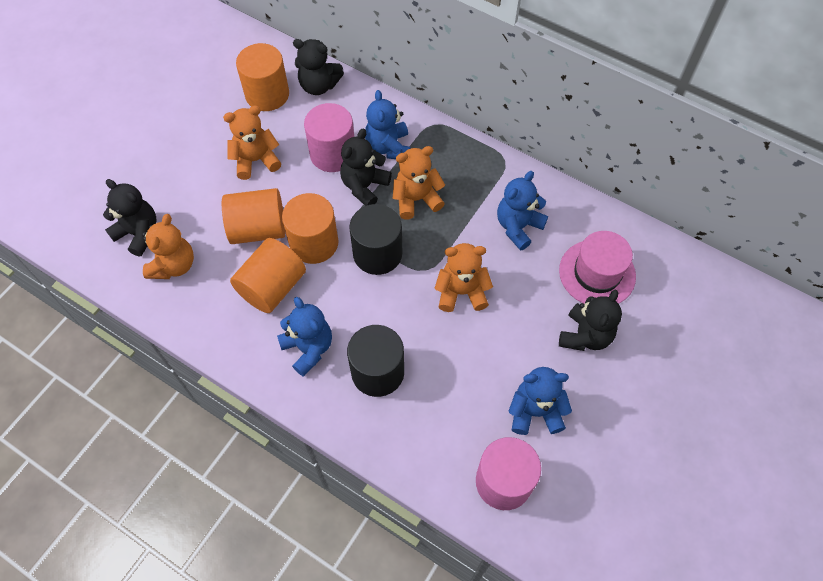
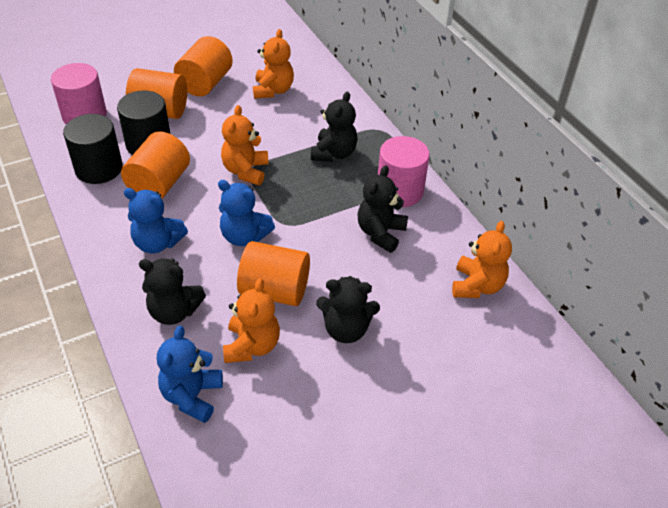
blue teddy bear: [277,297,332,377] [365,90,410,159] [497,171,548,251] [509,367,572,435] = 4 -> [124,188,188,254] [157,326,223,423] [218,180,275,246] = 3
pink hat: [559,231,636,304] = 1 -> none = 0

